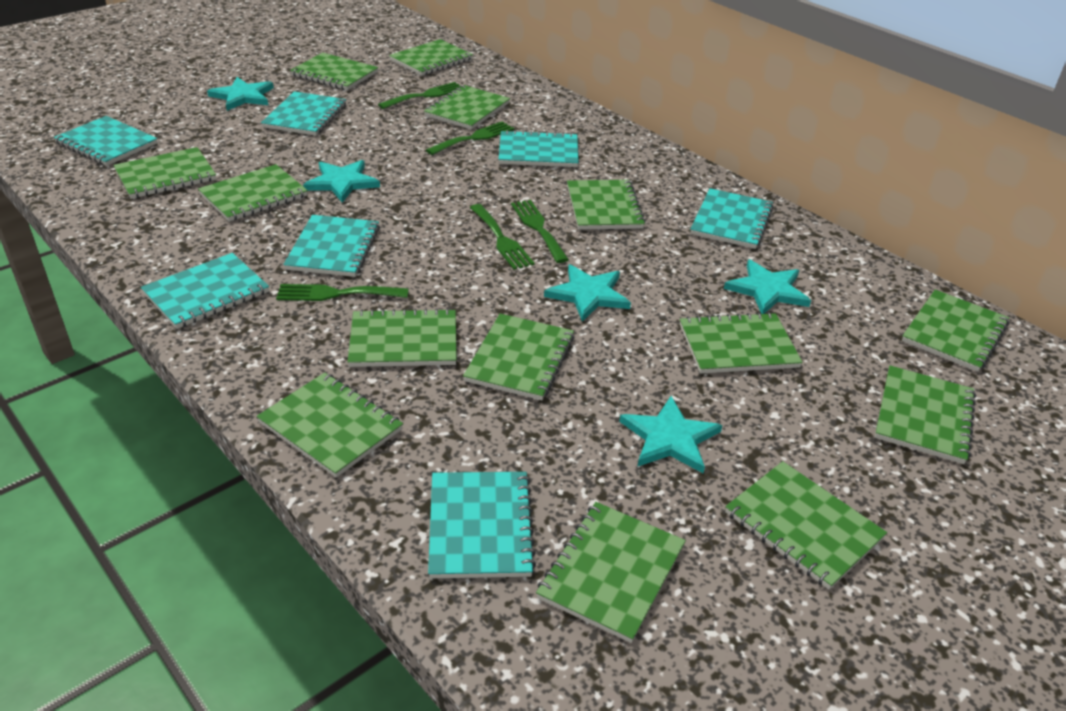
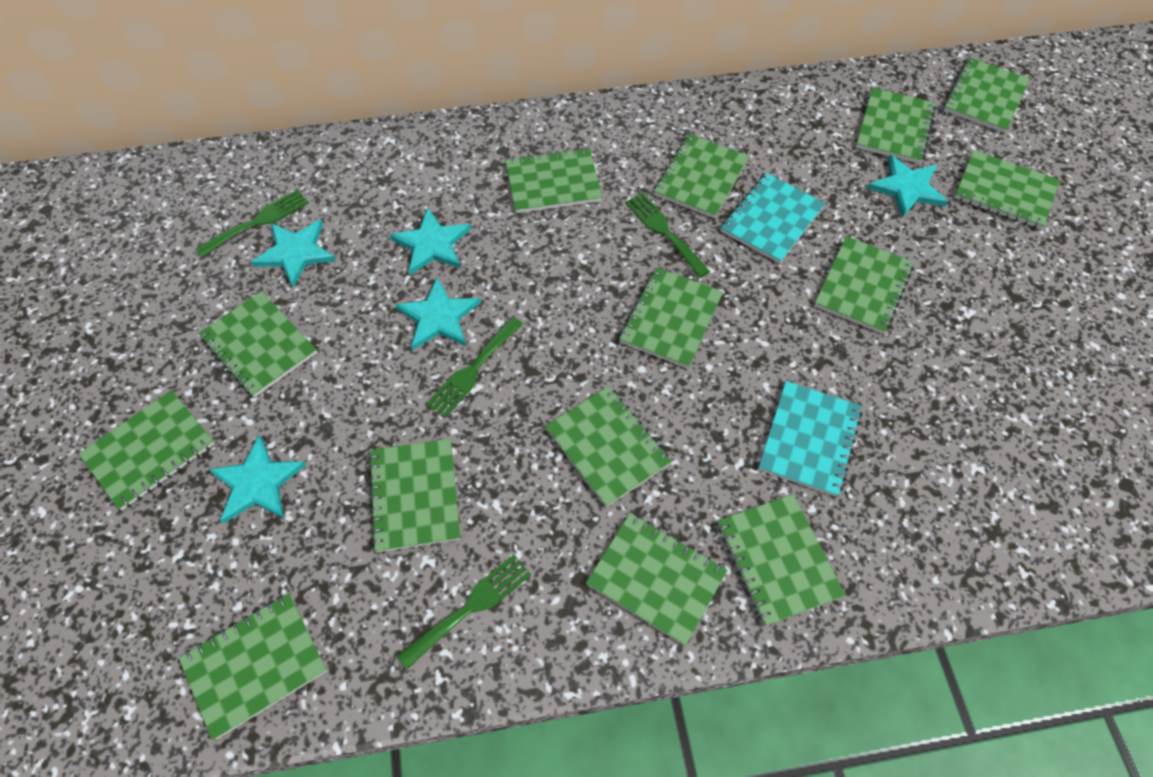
green fork: [276,284,409,301] [378,82,461,109] [426,121,514,155] [470,204,535,270] [511,200,569,263] = 5 -> [196,189,309,257] [396,555,531,670] [426,317,523,418] [626,193,710,278] = 4
turquoise notebook: [54,116,158,166] [141,253,269,329] [261,91,346,136] [283,215,380,277] [428,472,536,578] [498,130,579,167] [690,188,774,249] = 7 -> [721,173,825,264] [758,381,862,497] = 2

